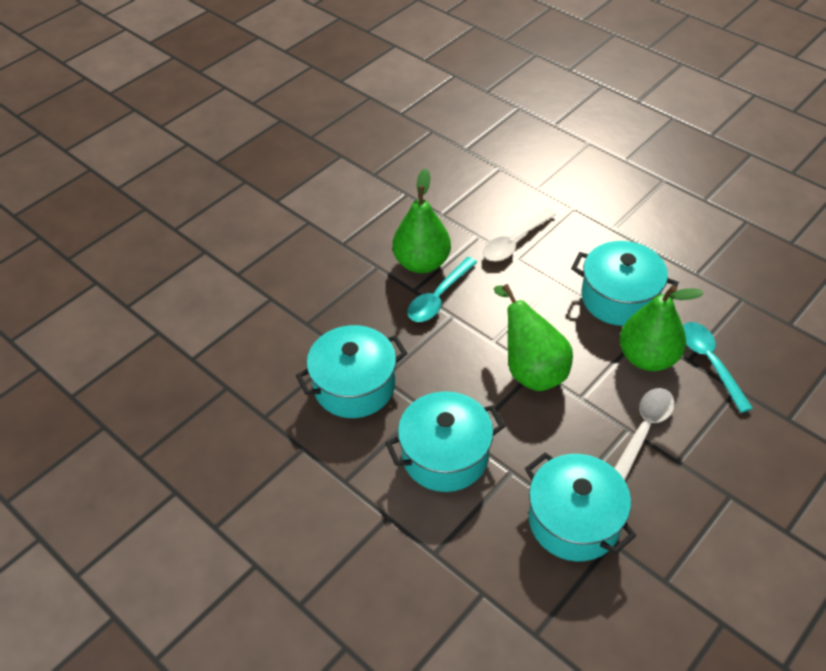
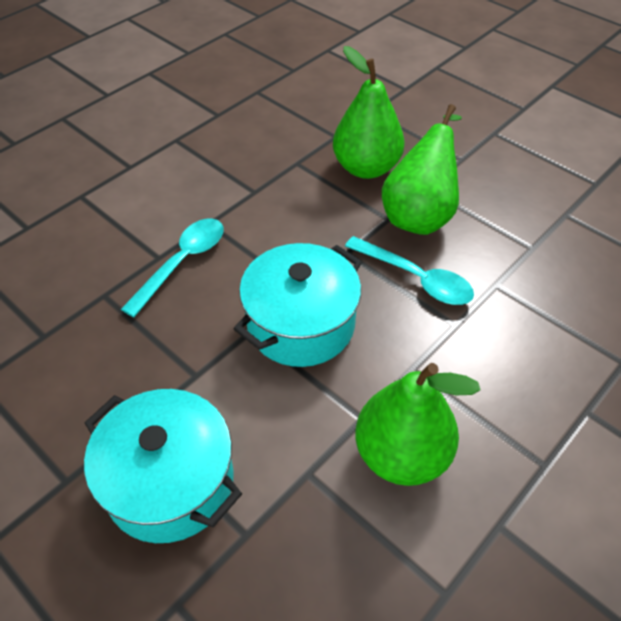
turquoise pot: [295,325,408,418] [385,391,505,492] [525,452,636,561] [571,241,679,326] = 4 -> [84,389,242,543] [234,243,362,367] = 2
white spoon: [483,208,557,261] [614,388,675,481] = 2 -> none = 0

